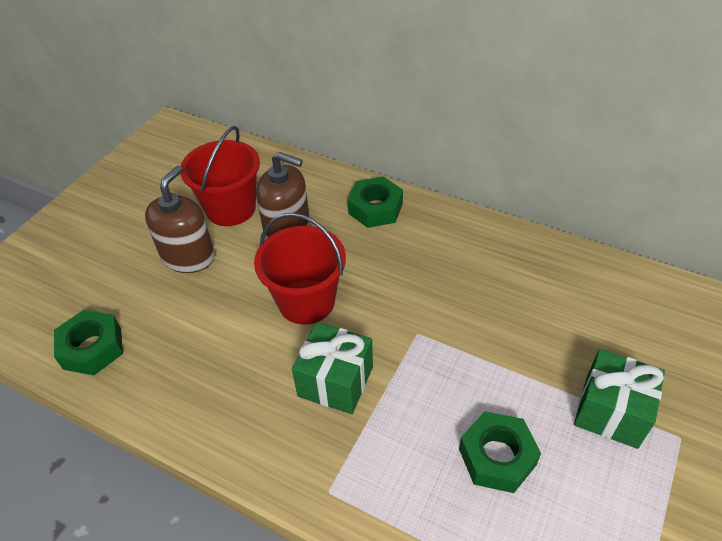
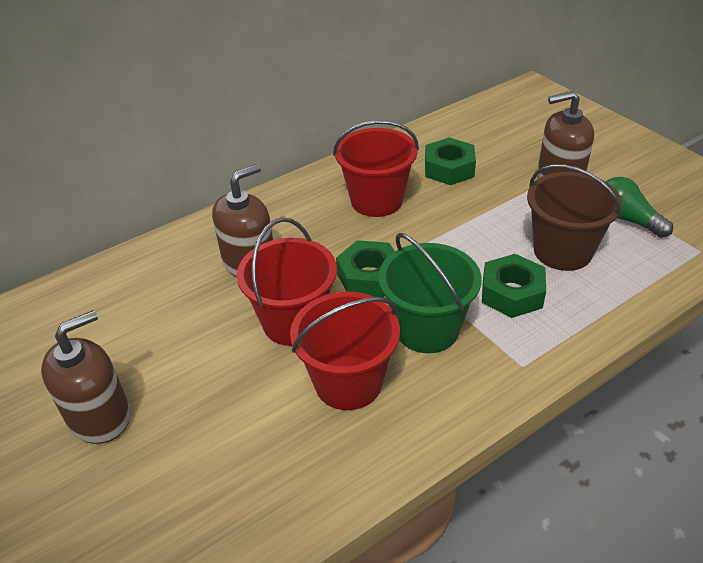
brown bucket: none = 0 -> [527,164,622,271] = 1
brown soap dispenser: [145,166,215,273] [256,152,310,239] = 2 -> [41,310,131,444] [212,164,273,277] [538,91,594,178] = 3
green bucket: none = 0 -> [378,233,481,353] = 1
green gift: [292,322,373,414] [574,349,665,449] = 2 -> none = 0
green light bulb: none = 0 -> [606,177,673,238] = 1
red bucket: [180,126,260,226] [254,213,346,325] = 2 -> [237,218,337,346] [290,292,400,410] [333,120,419,217] = 3

